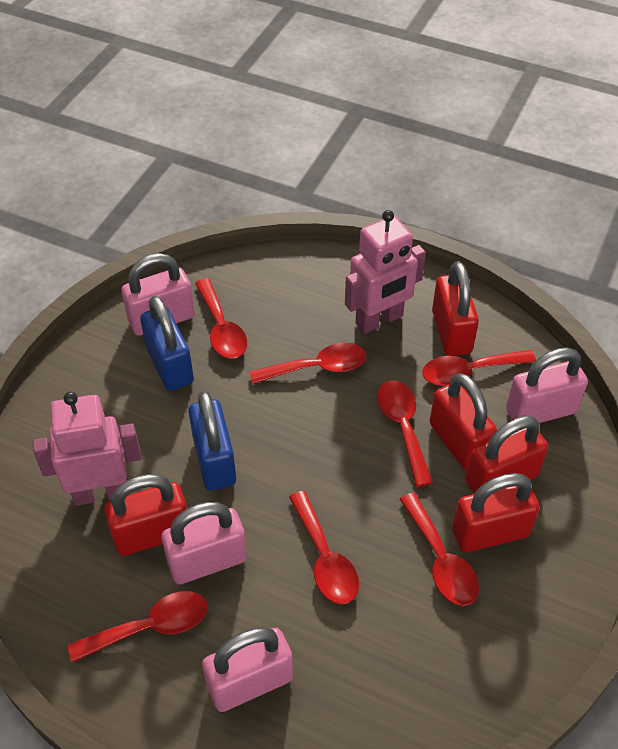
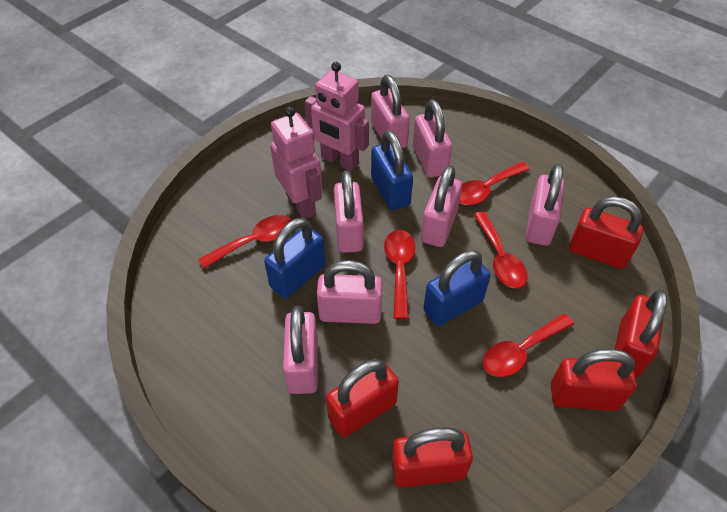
blue padlock: [140,296,194,391] [188,391,236,490] = 2 -> [264,218,325,298] [371,130,413,210] [423,250,490,326] = 3
pink padlock: [122,253,195,336] [161,502,247,584] [202,627,293,712] [506,347,588,423] = 4 -> [283,306,318,394] [317,260,382,324] [334,170,363,253] [371,75,410,148] [413,99,452,178] [421,165,462,247] [526,164,564,246] = 7
red spoon: [68,591,208,662] [195,278,247,359] [249,343,366,384] [289,491,359,604] [377,380,433,487] [400,493,479,606] [422,350,536,386] = 7 -> [198,215,292,269] [384,230,415,319] [459,162,530,205] [474,212,528,288] [483,313,574,377] = 5

